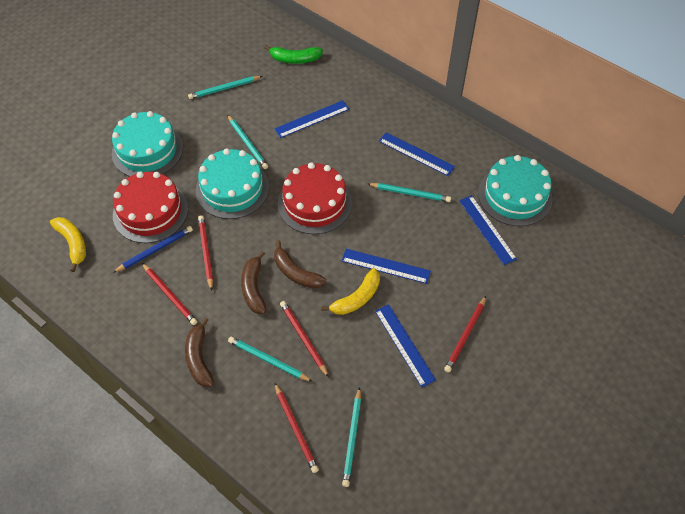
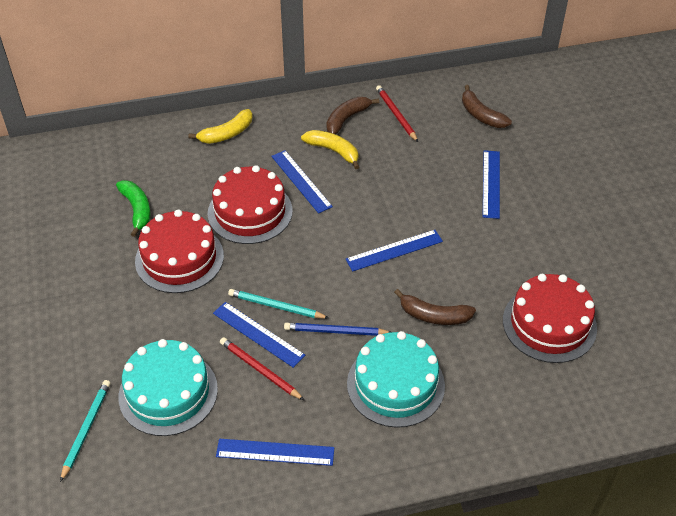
red cake: [113,172,188,243] [278,162,352,234] = 2 -> [135,210,224,293] [208,165,293,244] [503,274,597,363] = 3
red pencil: [142,263,197,325] [198,215,213,291] [274,382,319,473] [280,301,329,377] [444,296,486,372] = 5 -> [220,337,304,400] [376,85,418,142] = 2
turquoise cake: [112,111,183,177] [196,148,269,219] [478,155,553,226] = 3 -> [119,339,218,436] [347,331,445,428] = 2
turquoise pencil: [188,76,263,99] [228,115,268,169] [228,337,313,382] [342,387,361,487] [367,183,451,202] = 5 -> [60,380,111,482] [228,289,329,319] = 2

